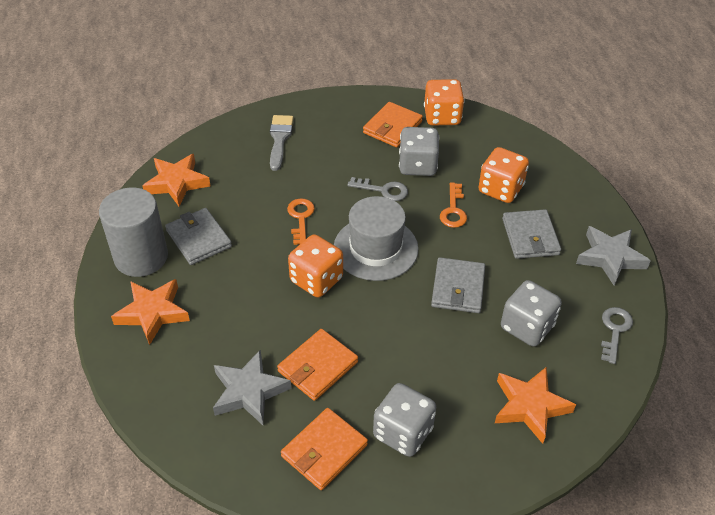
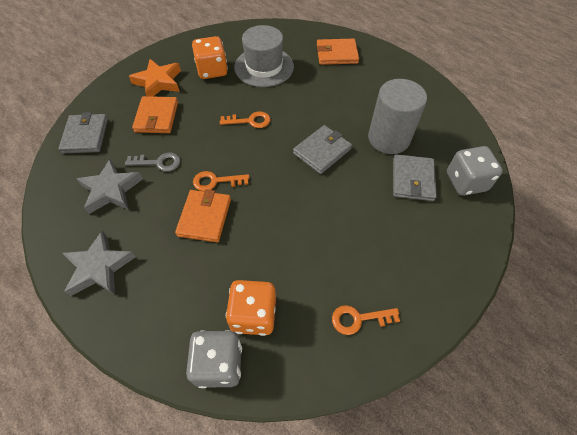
grey brush: [270,115,293,171] = 1 -> none = 0
grey dice: [373,383,436,457] [399,127,439,176] [501,280,562,346] = 3 -> [186,330,242,388] [447,146,503,196] = 2
grey key: [347,177,408,201] [601,307,633,364] = 2 -> [125,152,180,172] = 1
orange dice: [288,234,343,297] [424,79,465,126] [478,147,529,203] = 3 -> [192,36,228,79] [226,280,276,336] = 2
orange key: [287,198,315,245] [440,183,467,228] = 2 -> [193,171,249,191] [220,111,271,128] [332,305,400,335] = 3
orange star: [111,279,190,345] [142,154,210,206] [495,367,576,444] = 3 -> [129,59,181,97] = 1

